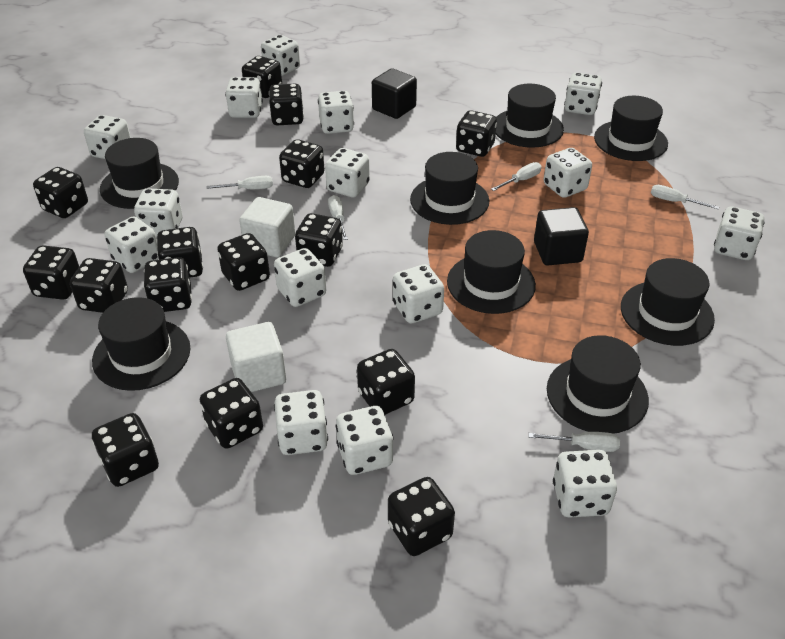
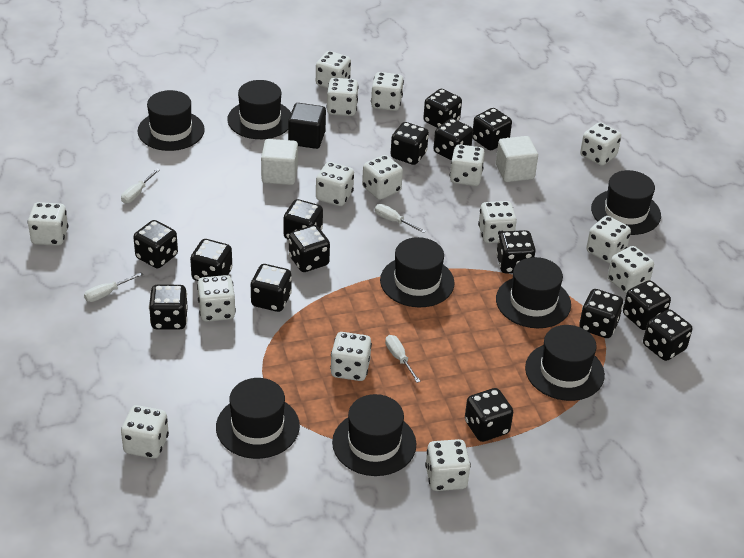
black cube: [372,68,417,119] [534,207,589,266] = 2 -> [288,103,326,149] = 1
white screwdriver: [206,176,273,189] [328,195,348,240] [491,162,542,191] [528,432,620,452] [651,185,719,209] = 5 -> [84,272,143,302] [121,168,160,203] [375,204,426,233] [385,335,420,383] = 4

